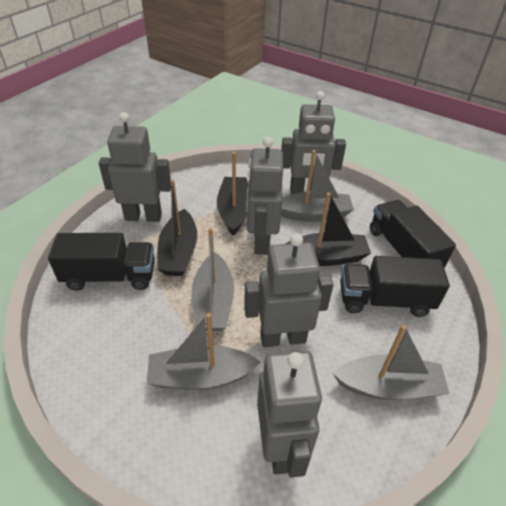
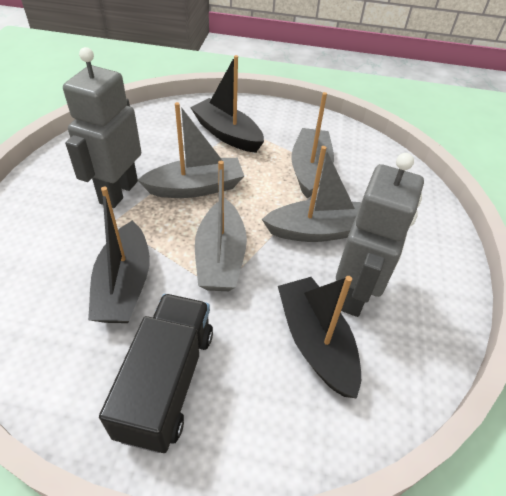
black truck: [48,233,155,291] [340,256,450,317] [370,200,456,268] = 3 -> [99,294,213,453] = 1
grey robot: [99,112,171,222] [244,233,334,347] [246,137,283,255] [257,351,322,478] [281,91,346,195] = 5 -> [63,47,141,208] [336,153,424,317] = 2

